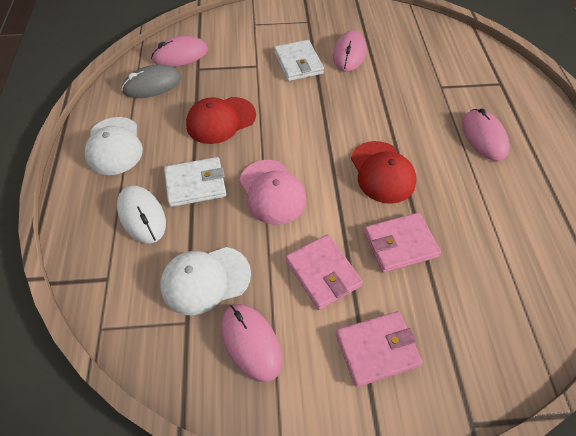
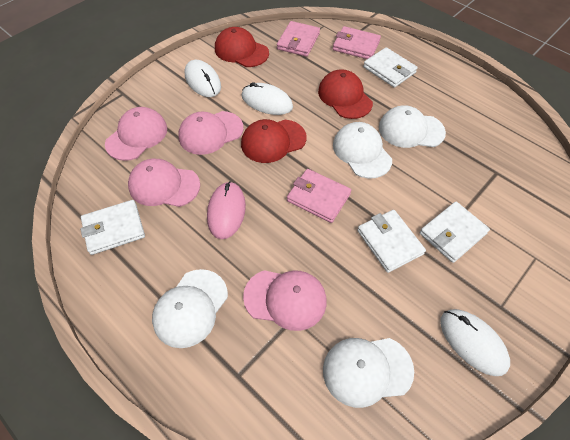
grey mouse: [121,64,181,98] = 1 -> none = 0
pink cap: [239,160,306,225] = 1 -> [105,107,167,161] [128,159,200,207] [178,111,244,155] [243,270,326,331] = 4
pink mouse: [151,36,208,67] [221,304,282,382] [333,30,366,71] [462,109,510,161] = 4 -> [207,181,246,239] = 1
red cap: [186,97,256,144] [351,141,416,204] = 2 -> [215,27,269,67] [241,119,307,163] [318,69,373,119] = 3
white cap: [85,117,143,175] [160,247,251,316] = 2 -> [152,269,228,348] [323,338,414,408] [333,122,392,179] [379,105,446,148] = 4
white mouse: [117,185,166,244] = 1 -> [185,60,221,97] [242,82,293,115] [440,309,510,376] = 3
white wallet: [164,157,227,207] [274,40,324,81] = 2 -> [80,200,145,255] [357,210,426,273] [363,47,418,88] [420,201,490,263] = 4

